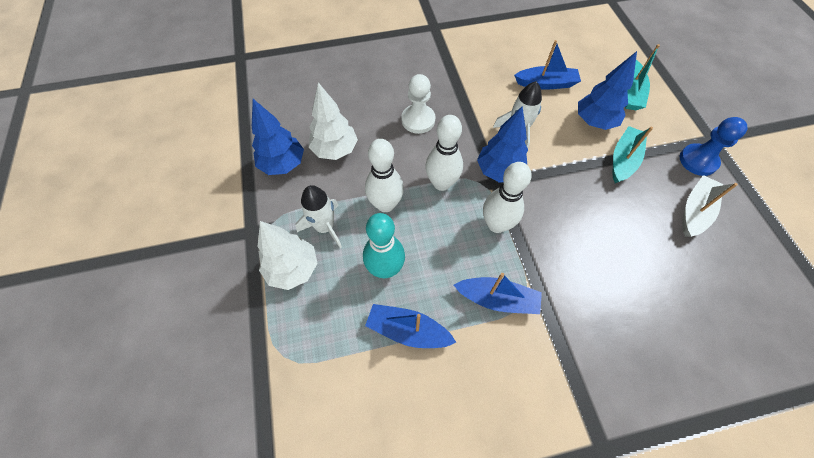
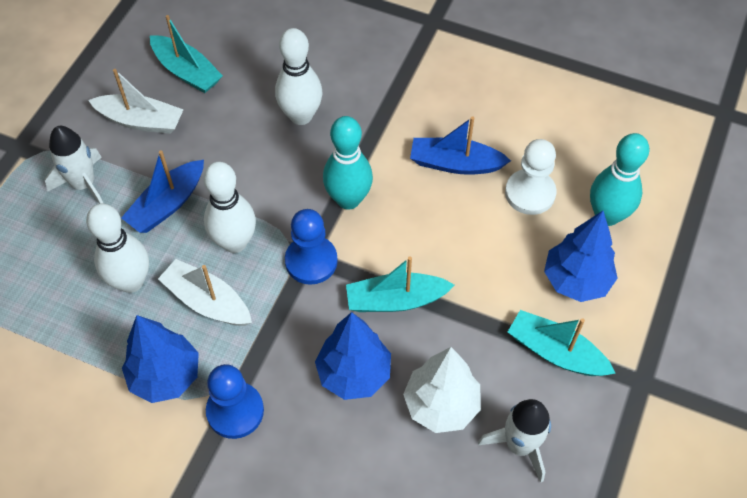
blue boat: [365,304,456,348] [454,273,542,314] [514,40,581,90] = 3 -> [121,150,204,233] [410,117,511,175] = 2
blue pawn: [679,117,747,176] = 1 -> [206,364,264,439] [285,209,338,285] = 2
turquoise boat: [613,126,653,183] [625,44,660,110] = 2 -> [150,15,223,93] [346,256,455,312] [508,310,616,376] = 3
turquoise bowling pin: [363,213,405,278] = 1 -> [323,116,373,210] [590,133,650,226] = 2
white boat: [683,175,738,237] = 1 -> [88,69,184,134] [158,259,252,326] = 2
white tree: [258,221,318,290] [309,82,358,160] = 2 -> [403,347,481,433] = 1

